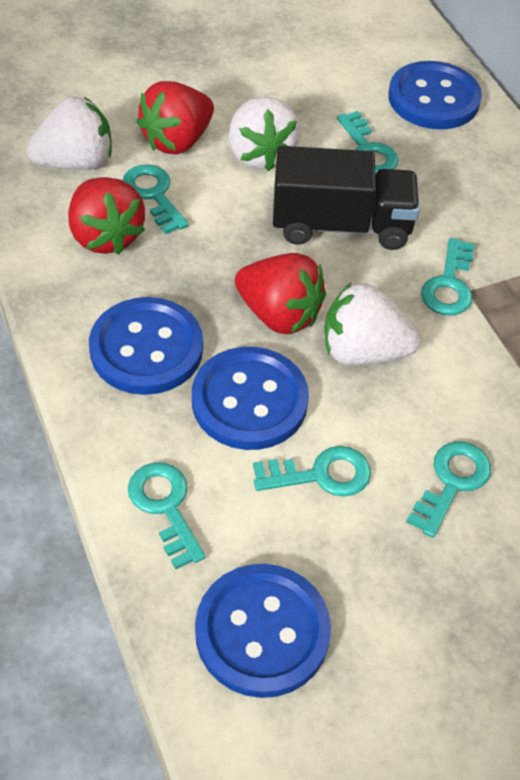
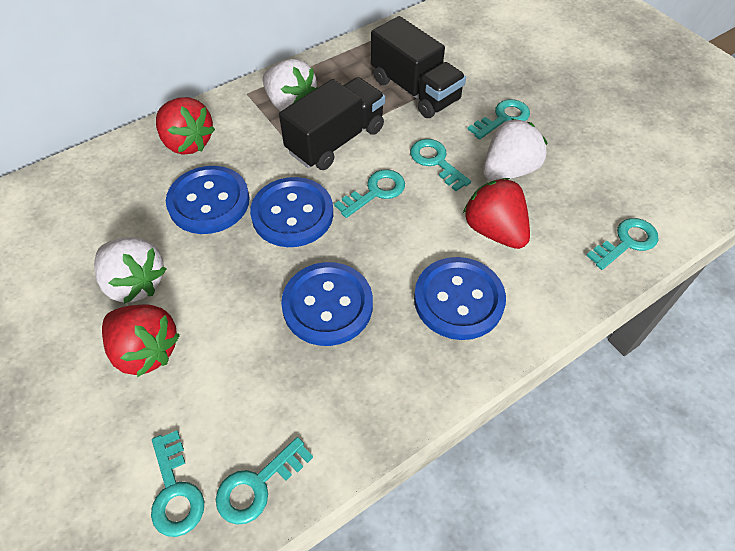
black truck: [273,146,420,250] = 1 -> [279,77,385,170] [371,16,466,118] = 2

